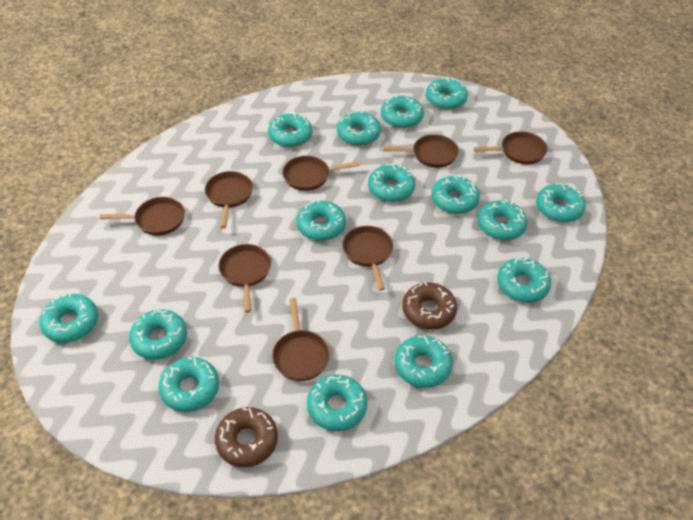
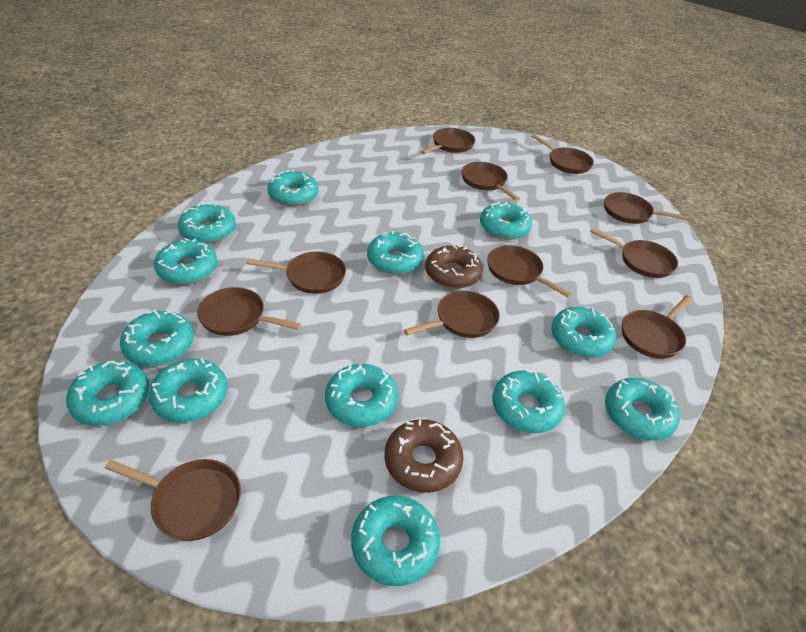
brown pan: [99,197,185,236] [205,171,253,228] [219,244,271,313] [272,298,330,381] [282,156,360,191] [342,226,393,290] [383,134,459,168] [474,131,547,164] = 8 -> [105,459,241,541] [197,287,301,336] [246,251,346,294] [404,291,500,338] [421,128,475,154] [461,162,520,201] [487,245,572,298] [532,134,594,174] [590,228,678,278] [604,192,690,224] [622,295,692,359] = 11
turquoise donut: [40,293,98,343] [129,309,187,360] [159,357,219,412] [268,112,312,147] [296,199,346,241] [307,375,367,431] [337,111,381,145] [368,164,415,202] [381,95,424,128] [395,335,453,388] [426,77,468,110] [431,175,480,214] [477,199,528,240] [497,258,551,303] [536,183,586,222] = 15 -> [66,361,149,426] [120,310,194,366] [149,358,228,422] [154,238,217,284] [178,203,236,244] [267,170,318,206] [325,364,398,427] [351,496,440,586] [367,231,424,274] [480,202,532,240] [492,370,565,433] [551,306,616,358] [605,378,680,441] = 13

